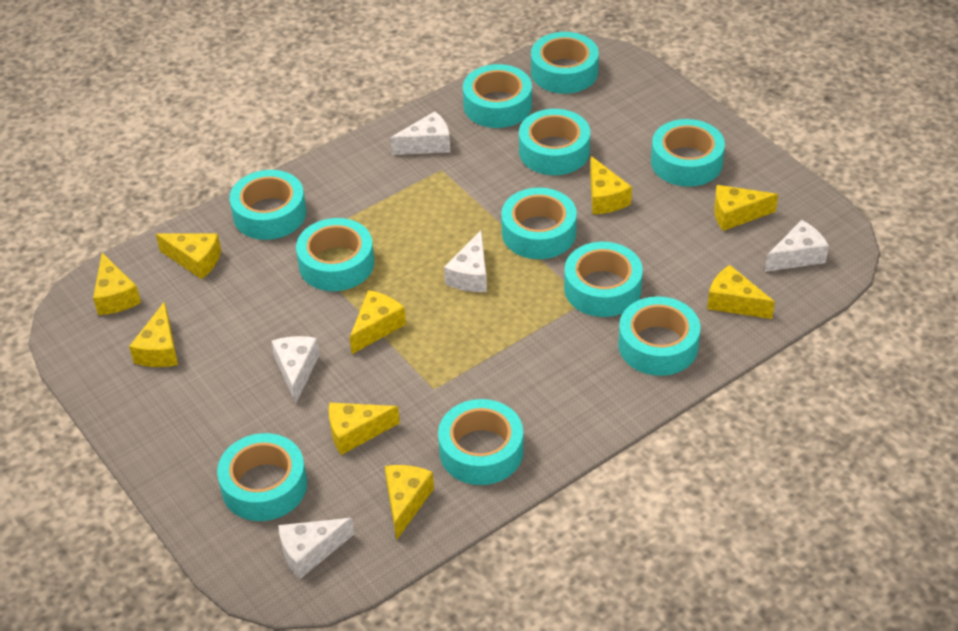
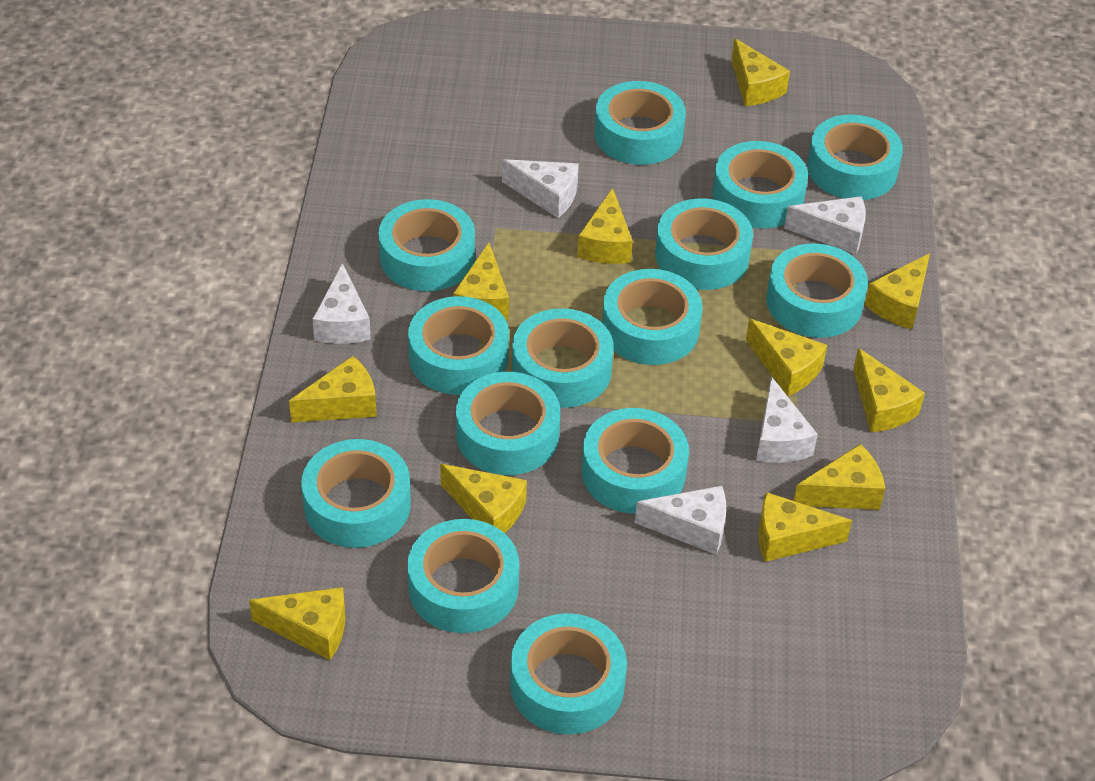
turquoise tape: [217,433,307,521] [230,170,306,240] [296,218,374,291] [438,399,524,485] [463,64,532,128] [501,188,577,259] [519,109,590,175] [531,32,599,94] [564,242,643,317] [618,296,700,376] [651,119,725,187] = 11 -> [301,439,411,548] [379,199,475,291] [407,519,519,633] [408,296,509,395] [456,372,560,475] [510,613,627,735] [512,308,614,408] [582,408,689,514] [594,81,686,165] [602,269,702,365] [655,198,753,290] [712,141,808,229] [766,244,868,338] [807,115,903,200] = 14
yellow cheese: [93,253,141,315] [129,301,178,367] [156,233,221,279] [329,403,400,455] [350,290,406,354] [385,465,434,540] [590,156,632,214] [707,265,775,319] [714,185,778,231] = 9 -> [249,587,346,660] [289,356,377,422] [440,464,527,533] [453,242,509,320] [577,188,633,264] [731,38,790,106] [746,319,827,396] [758,492,852,562] [793,444,885,510] [853,348,925,432] [865,253,930,329] = 11

